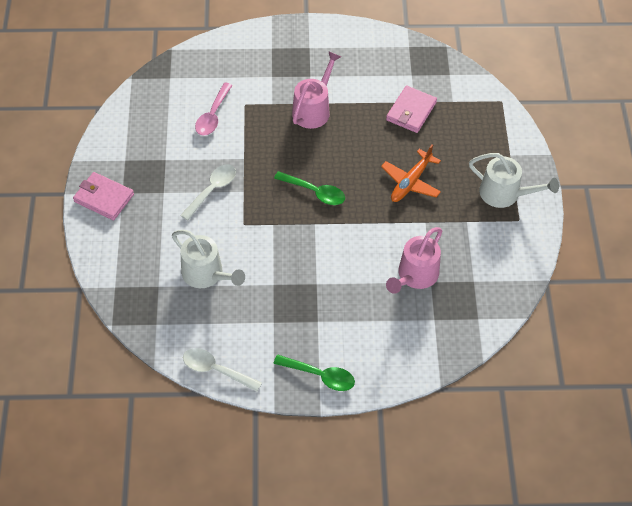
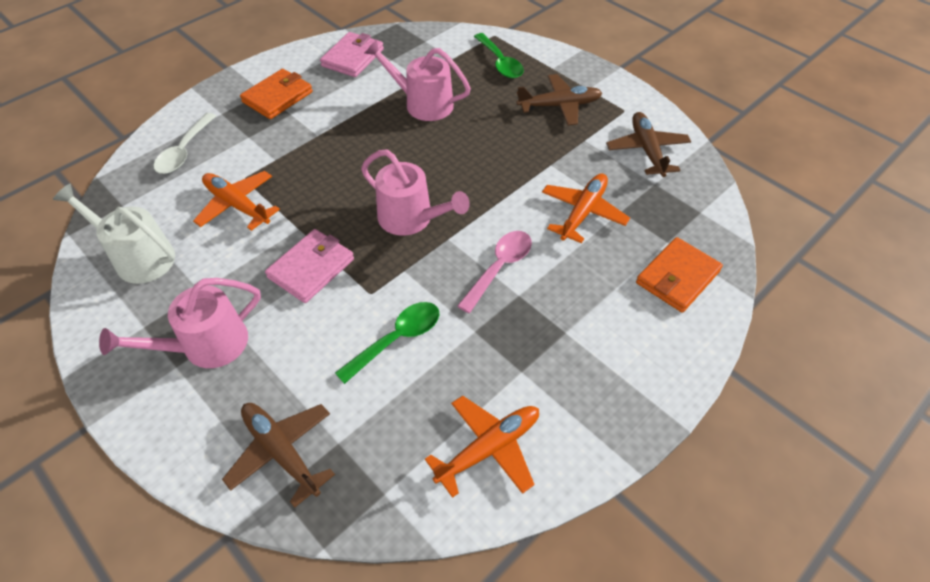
brown plane: none = 0 -> [222,403,335,508] [517,74,602,125] [606,112,691,177] = 3
orange plane: [381,144,441,202] = 1 -> [193,171,280,231] [425,396,539,498] [542,173,630,243] = 3
orange wallet: none = 0 -> [240,69,313,119] [636,237,723,313] = 2
pink watering can: [292,51,341,129] [386,227,442,294] = 2 -> [99,278,261,368] [361,149,470,236] [365,39,471,121] = 3
white spoon: [180,164,236,221] [183,348,262,392] = 2 -> [154,113,216,174] = 1
white watering can: [172,230,245,288] [469,153,559,208] = 2 -> [53,184,175,284] = 1

